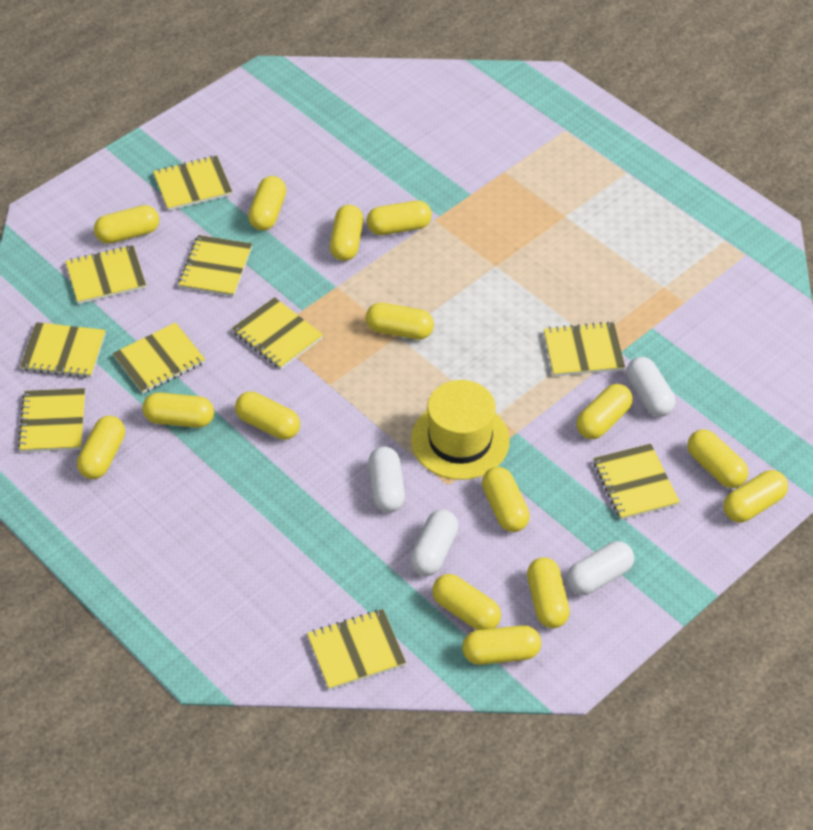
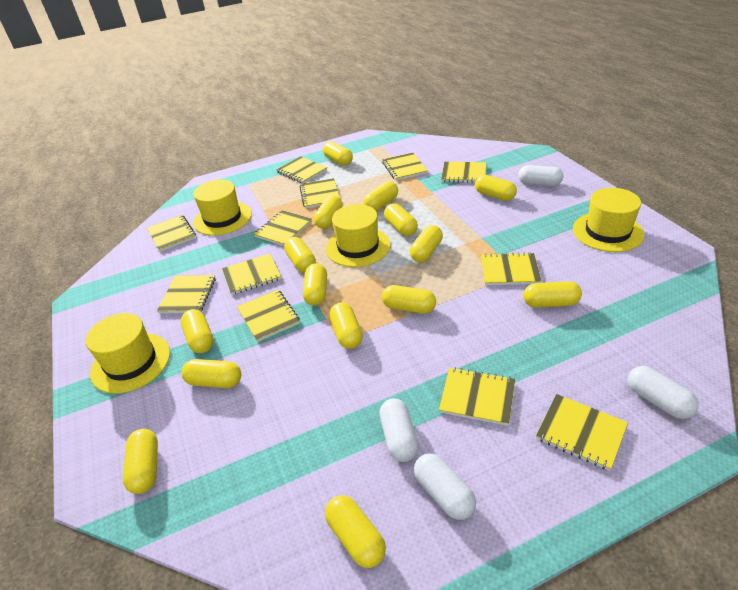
yellow hat: [411,380,510,480] = 1 -> [86,313,170,394] [193,180,252,236] [326,204,391,267] [573,188,644,252] = 4
yellow notebook: [18,388,85,452] [20,322,106,378] [65,245,146,304] [113,322,205,394] [153,156,232,211] [178,235,252,297] [232,297,323,369] [307,609,406,690] [544,322,625,377] [593,444,680,520] = 10 -> [147,215,196,252] [157,275,215,313] [222,254,281,295] [237,290,300,342] [254,210,312,246] [276,156,327,184] [300,178,340,209] [382,153,428,181] [439,367,515,426] [441,162,486,183] [481,252,541,285] [536,394,628,471] = 12

